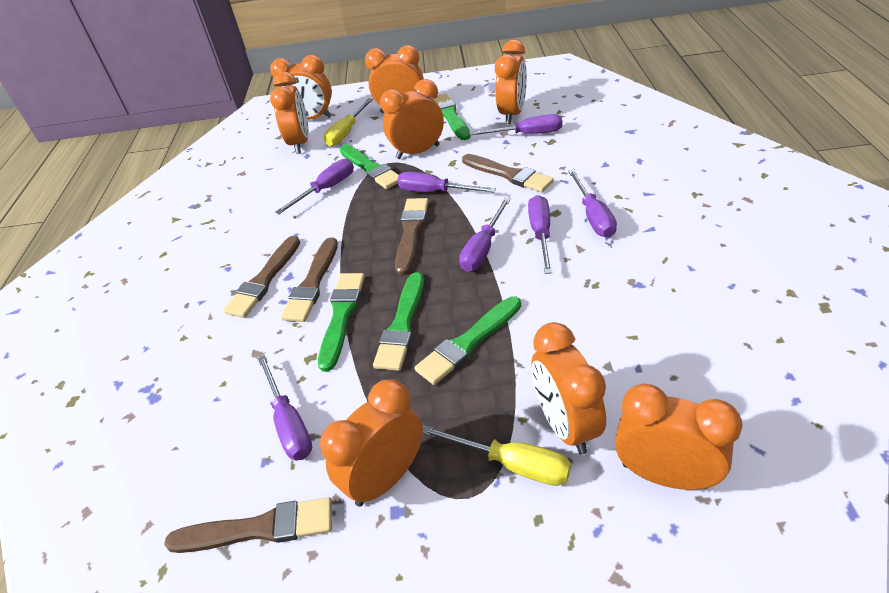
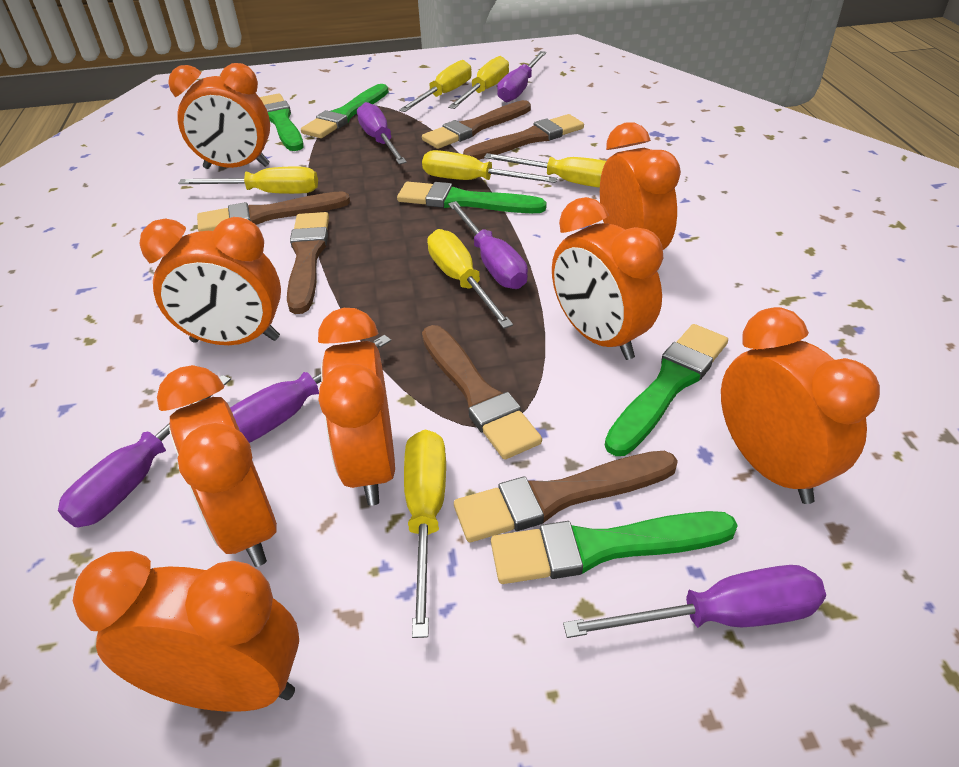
brown brush: [164,497,332,553] [223,236,300,318] [281,238,338,322] [395,198,429,275] [462,154,554,192] = 5 -> [197,191,350,232] [287,212,329,314] [422,100,531,149] [422,325,542,459] [454,451,678,542] [463,114,584,160] = 6
purple screwdriver: [258,355,312,461] [275,159,354,214] [397,172,496,192] [459,198,511,272] [469,114,562,135] [528,195,552,274] [568,170,617,237] = 7 -> [58,375,231,528] [230,335,391,443] [357,102,407,164] [448,201,528,289] [497,51,547,103] [563,565,826,638] = 6
yellow screwdriver: [324,98,373,147] [423,425,571,486] = 2 -> [178,166,318,194] [399,60,472,112] [404,430,446,638] [422,150,558,183] [427,229,513,329] [448,56,509,109] [484,153,606,188] = 7

